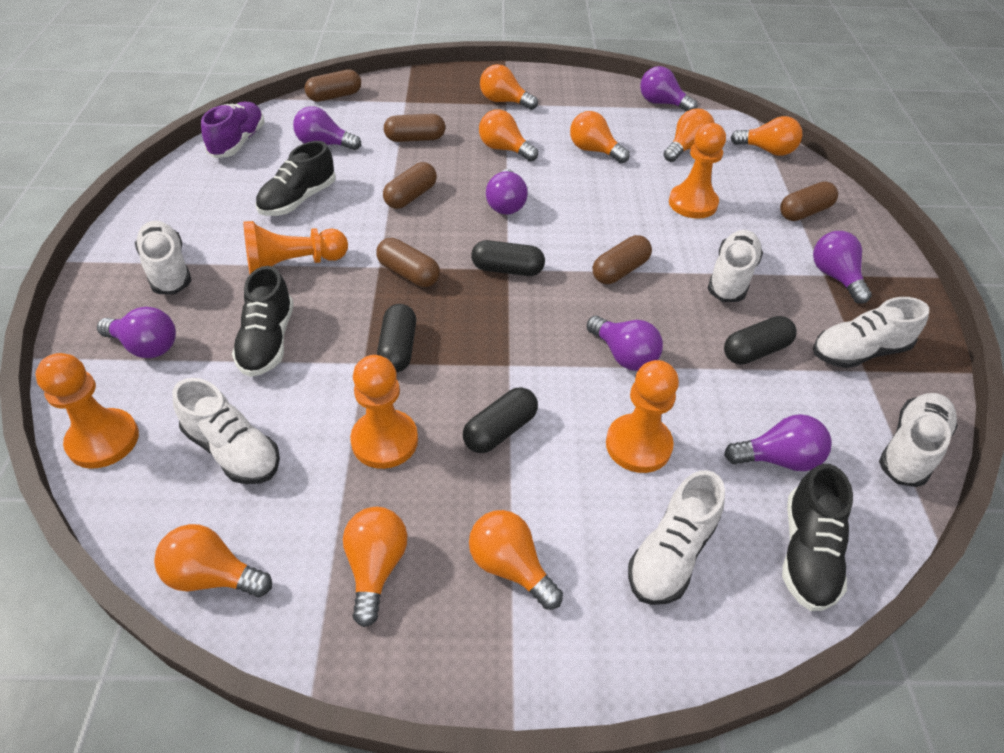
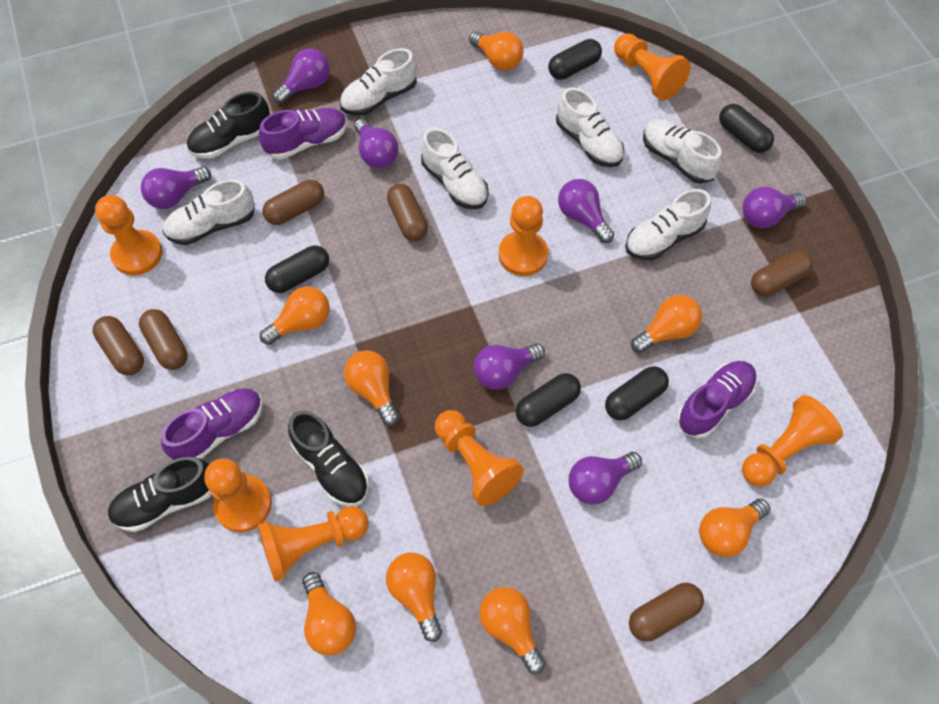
black capsule: [377,304,416,373] [463,387,538,453] [471,240,545,276] [724,316,796,364] = 4 -> [265,245,329,293] [516,373,581,427] [548,39,602,80] [605,366,669,420] [719,104,774,153] = 5
orange pawn: [35,353,139,469] [243,221,348,274] [350,355,418,469] [606,360,679,473] [669,123,726,219] = 5 -> [95,195,162,275] [204,458,272,532] [257,506,369,582] [435,410,523,506] [499,196,548,276] [614,33,691,100] [742,395,843,486] = 7
purple shoe: [201,102,265,158] = 1 -> [161,388,263,460] [259,108,347,159] [677,361,757,438] = 3

